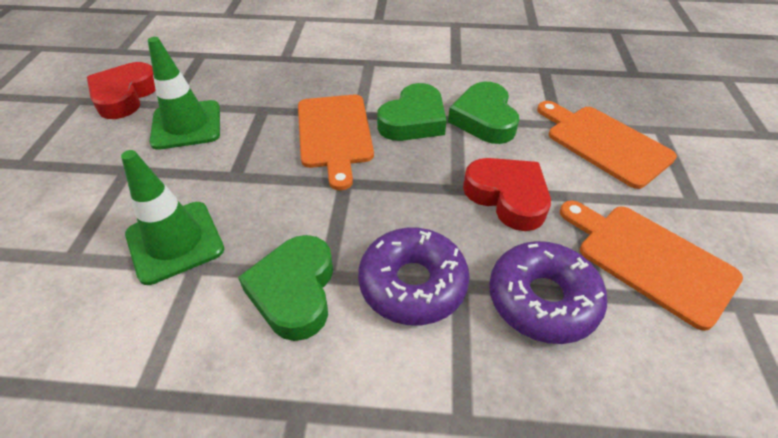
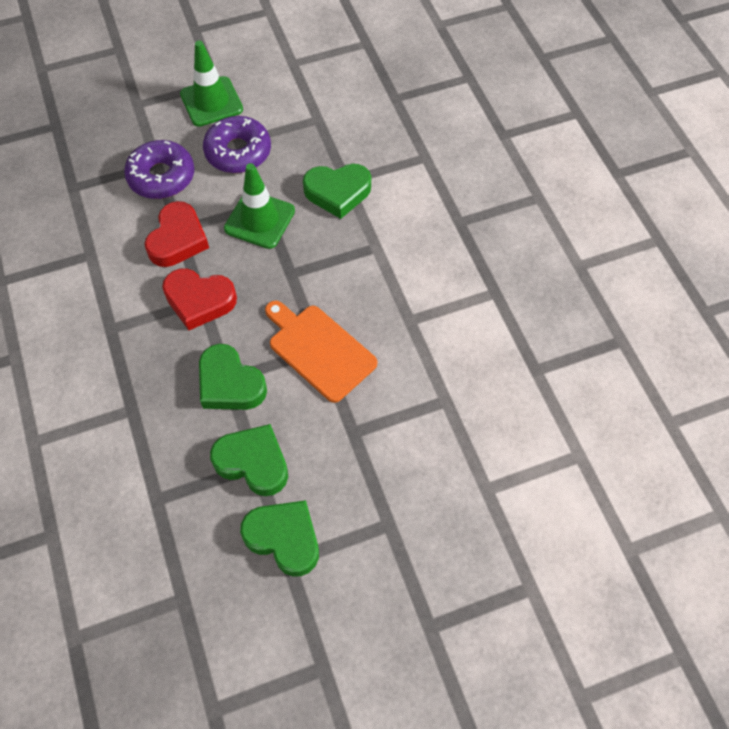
green heart: [238,235,333,341] [377,83,447,141] [448,82,519,144] = 3 -> [199,344,267,410] [210,424,288,496] [240,500,319,577] [303,164,371,219] = 4
orange cutting board: [298,95,374,190] [537,101,677,189] [560,201,743,331] = 3 -> [265,300,377,403] = 1

